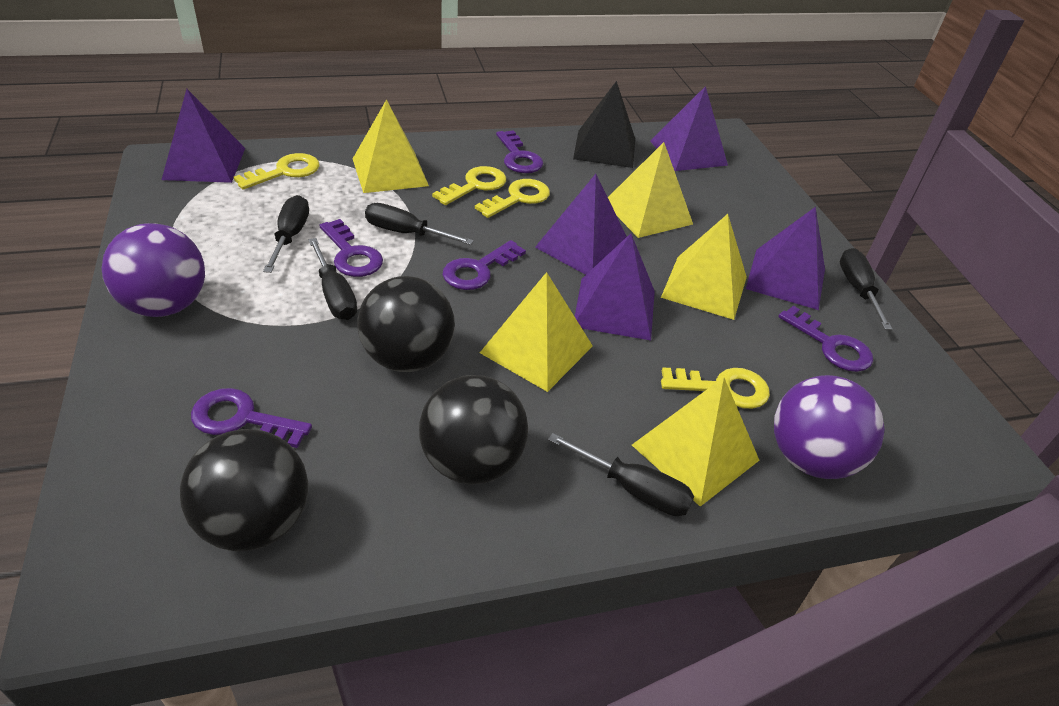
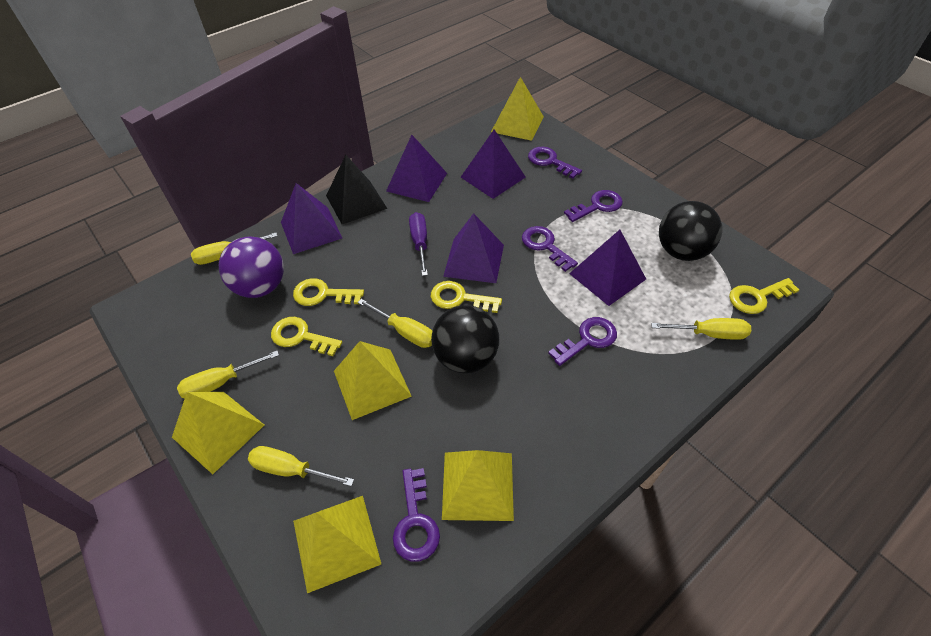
black ball: [180,429,308,552] [357,276,455,372] [419,375,528,484] = 3 -> [431,305,499,374] [659,201,722,261] = 2
black screwdriver: [263,195,309,273] [308,238,357,320] [365,203,474,245] [548,433,695,516] [840,248,893,330] = 5 -> none = 0
purple ball: [102,223,205,317] [774,375,885,479] = 2 -> [219,236,284,298] = 1
purple screwdriver: none = 0 -> [409,212,428,276] = 1
yellow screwdriver: none = 0 -> [177,351,279,398] [191,233,277,265] [248,446,354,486] [357,299,432,348] [651,318,751,340] = 5

